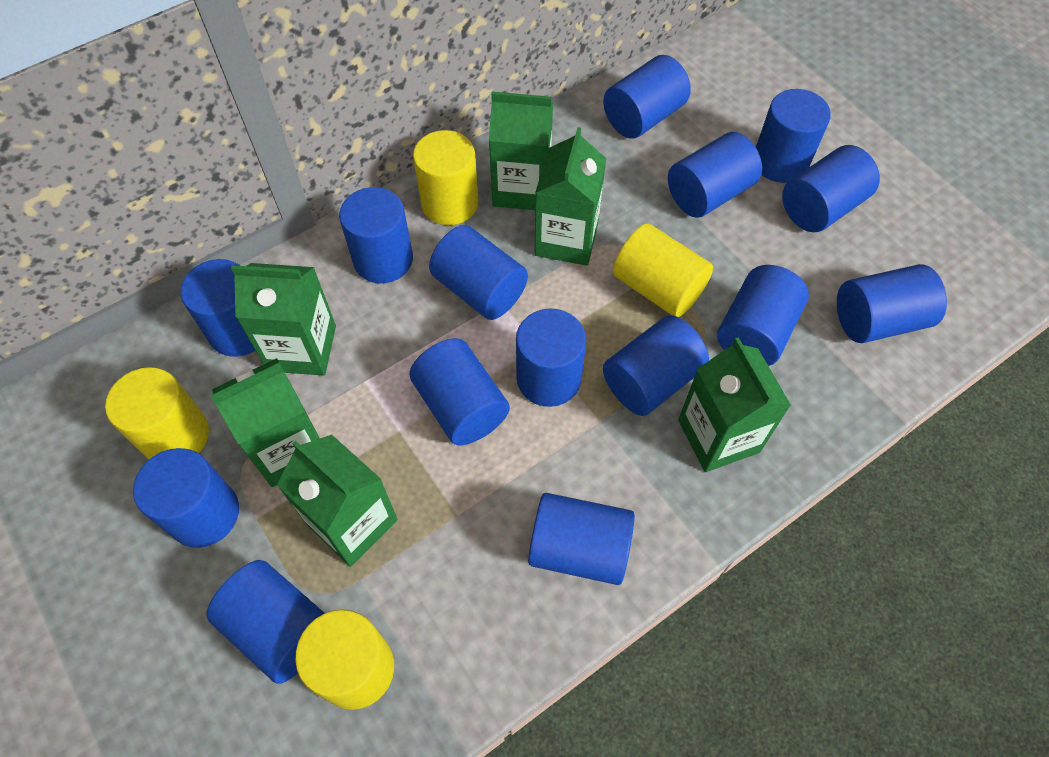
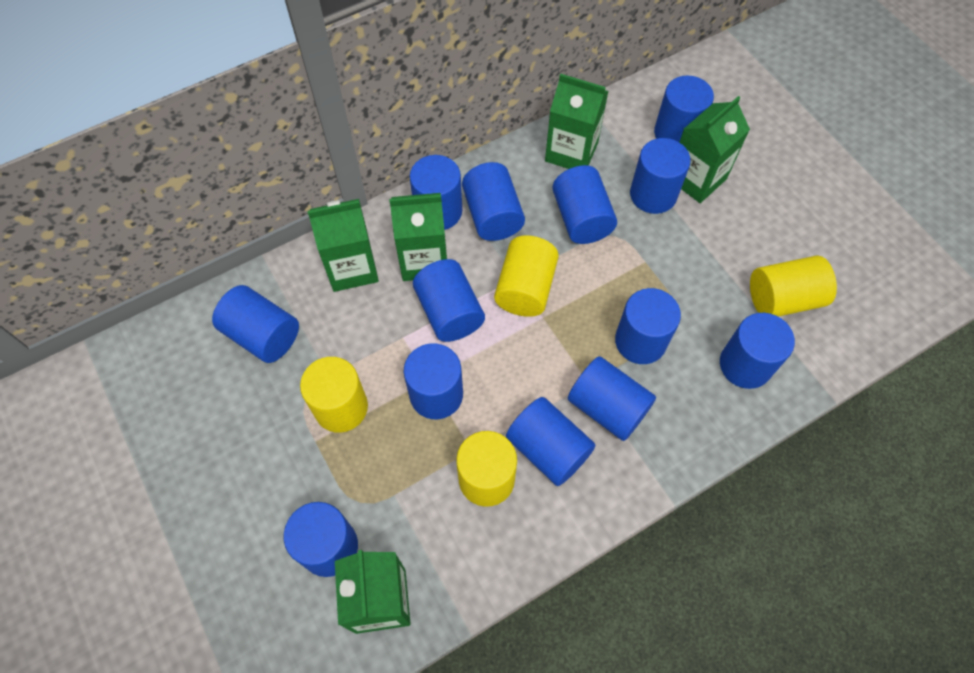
blue cylinder: [133,448,239,548] [181,259,255,357] [206,560,324,684] [339,187,413,283] [409,338,510,445] [429,225,528,320] [516,309,586,407] [528,493,635,585] [603,55,691,138] [603,315,709,416] [668,132,762,218] [717,265,809,366] [756,89,831,183] [782,145,880,232] [837,264,947,343] = 15 -> [212,285,299,363] [284,502,358,577] [404,343,463,419] [410,155,462,230] [413,259,485,342] [462,162,525,241] [506,397,596,486] [552,165,617,244] [568,356,656,441] [615,288,681,364] [630,138,691,214] [654,76,714,142] [720,313,795,389] = 13
green carton: [211,358,320,487] [231,263,336,376] [277,435,398,567] [489,92,553,210] [534,127,606,266] [678,337,791,472] = 6 -> [307,199,379,292] [335,550,411,634] [389,193,447,281] [545,74,609,169] [679,96,750,203] = 5

